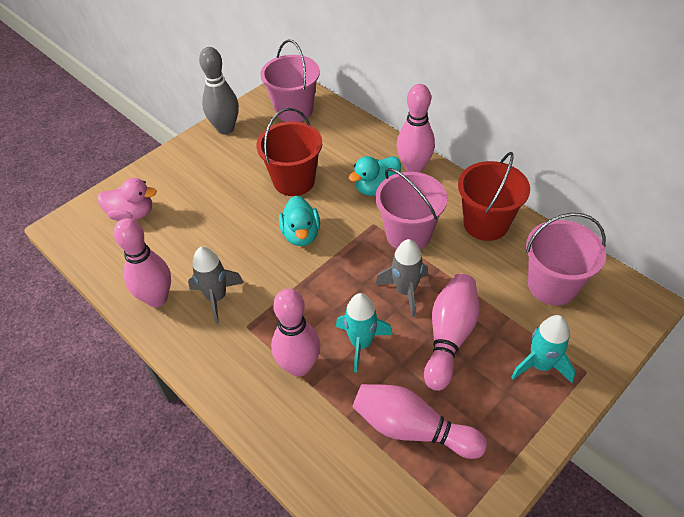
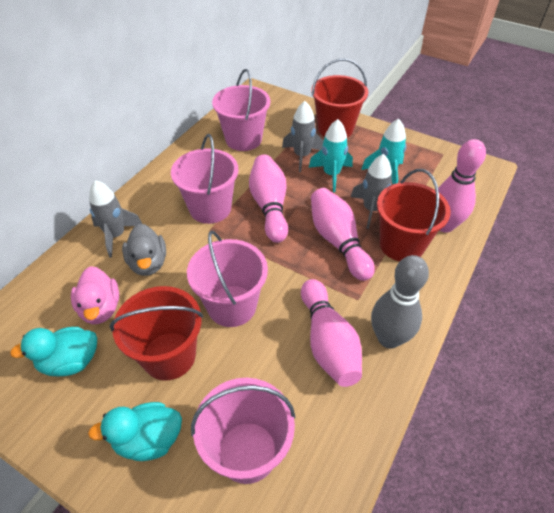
grey duck: none = 0 -> [122,224,166,276] = 1
grey rocket: [188,247,244,324] [375,239,428,317] = 2 -> [89,180,142,258] [282,101,323,172] [351,154,392,229] = 3
pink bowling pin: [114,218,171,307] [271,289,320,377] [353,384,487,459] [397,84,435,172] [424,274,479,391] = 5 -> [249,155,288,243] [301,279,362,387] [311,188,375,281] [438,139,486,233] = 4
pink bucket: [260,40,320,122] [375,168,447,250] [526,213,606,305] = 3 -> [171,134,238,224] [187,231,268,327] [191,378,296,484] [212,69,270,151] = 4
red bucket: [257,108,322,196] [458,152,530,241] = 2 -> [110,286,203,381] [311,59,368,138] [377,169,451,261] = 3

